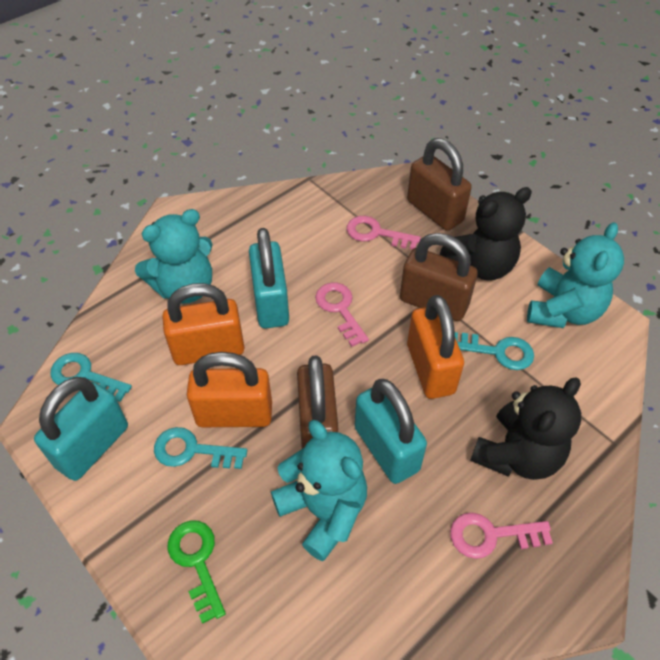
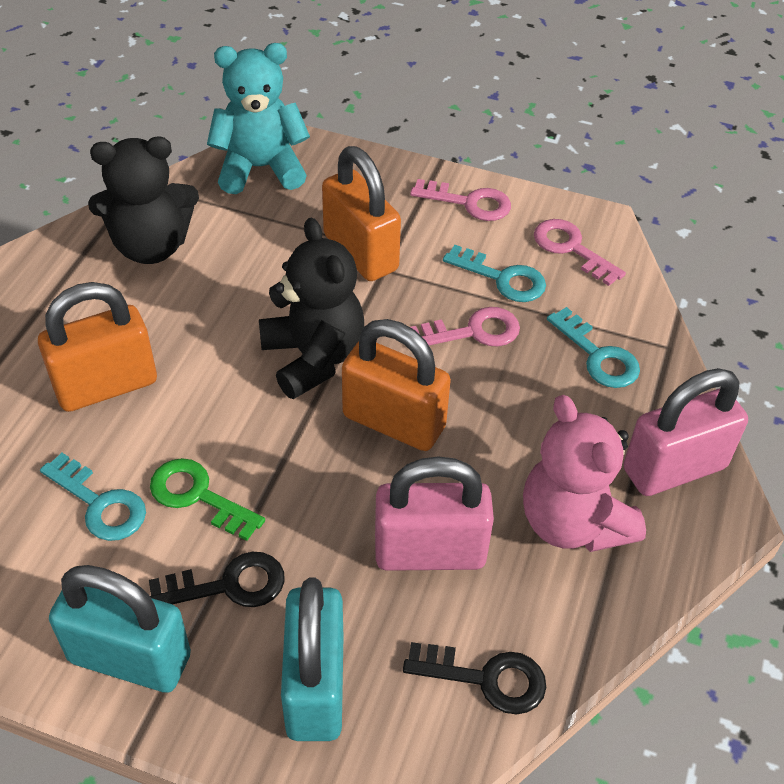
black key: none = 0 -> [149,552,285,607] [403,642,546,714] = 2
brown padlock: [297,356,338,449] [400,233,478,321] [407,138,472,231] = 3 -> none = 0
pink padlock: none = 0 -> [375,457,494,571] [623,368,748,496] = 2
pink teddy bear: none = 0 -> [523,395,646,552] = 1
turquoise padlock: [34,377,128,481] [249,228,289,329] [355,379,427,484] = 3 -> [49,565,191,693] [281,578,343,741] = 2
turquoise teddy bear: [135,209,213,304] [271,420,367,561] [527,222,624,328] = 3 -> [207,43,310,194] = 1

